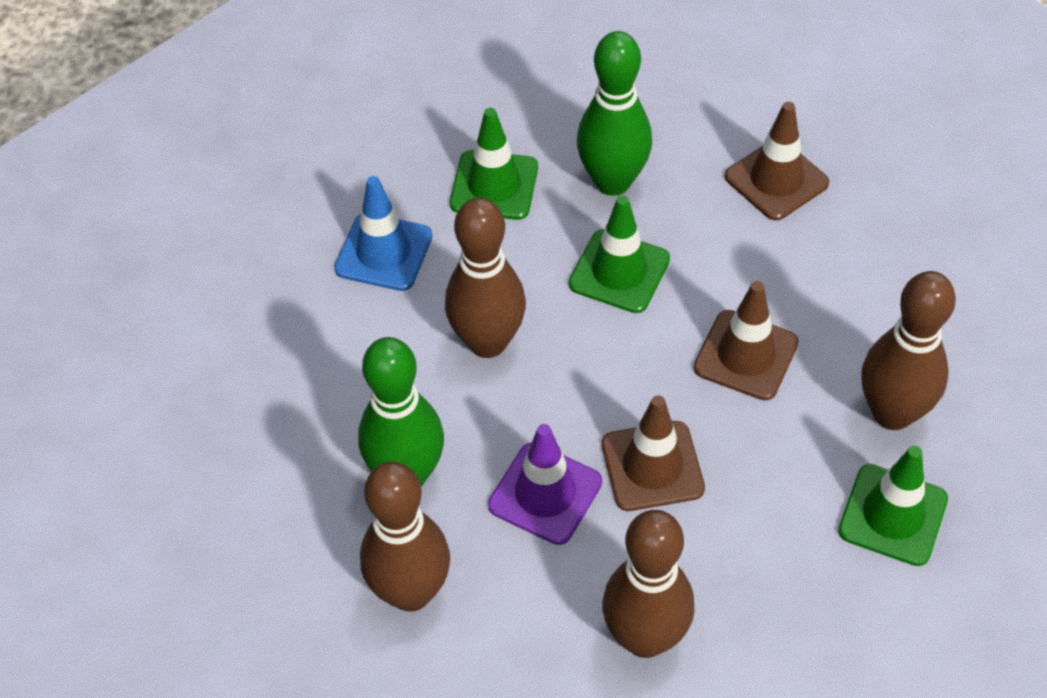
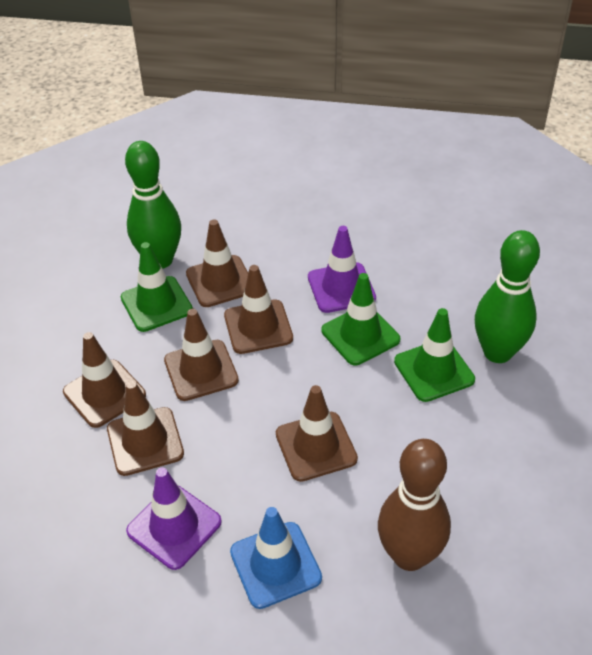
brown bowling pin: [360,461,450,612] [445,198,526,358] [602,510,694,658] [861,271,956,430] = 4 -> [378,439,451,571] = 1
brown traffic cone: [602,395,705,511] [694,281,799,400] [725,102,829,220] = 3 -> [63,332,146,428] [107,380,184,476] [164,309,239,401] [186,219,248,307] [224,265,293,354] [276,385,358,482] = 6
purple traffic cone: [488,424,602,545] = 1 -> [126,467,222,570] [308,226,376,313] = 2

